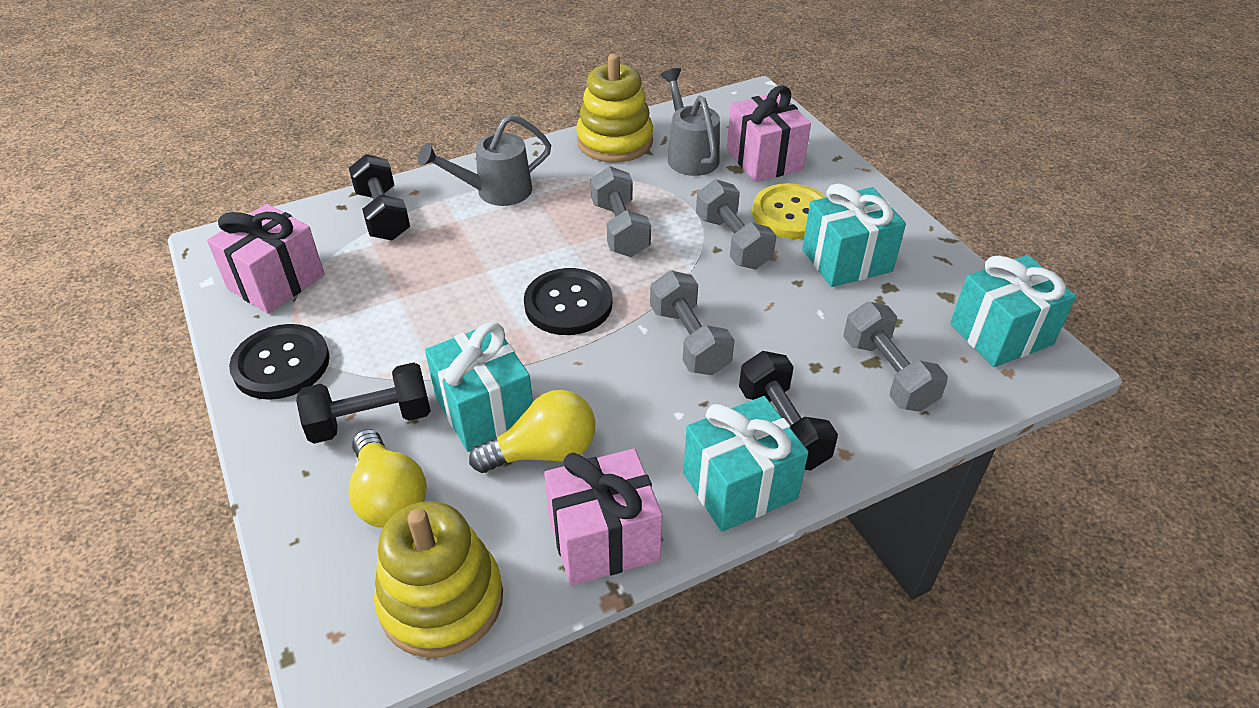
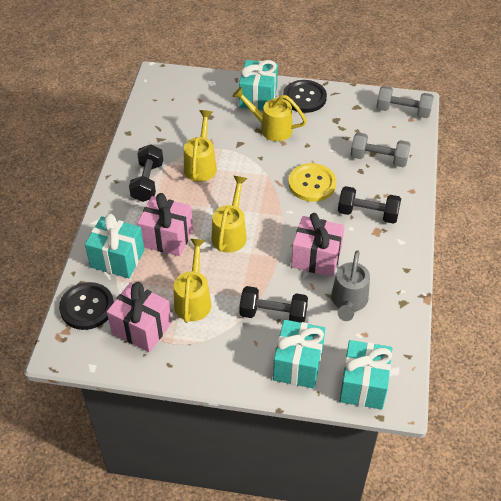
grey dumbbell: [591,166,651,257] [650,270,735,375] [696,179,777,269] [843,302,948,412] = 4 -> [350,132,411,167] [376,86,434,118] = 2
grey watering can: [418,115,551,206] [660,68,720,176] = 2 -> [331,250,370,321] = 1
yellow light bulb: [348,429,427,528] [469,390,595,473] = 2 -> none = 0
yellow stacking toy: [374,501,503,658] [576,53,653,163] = 2 -> none = 0
yellow watering can: none = 0 -> [174,239,211,323] [184,110,217,182] [211,176,247,253] [232,87,307,141] = 4

